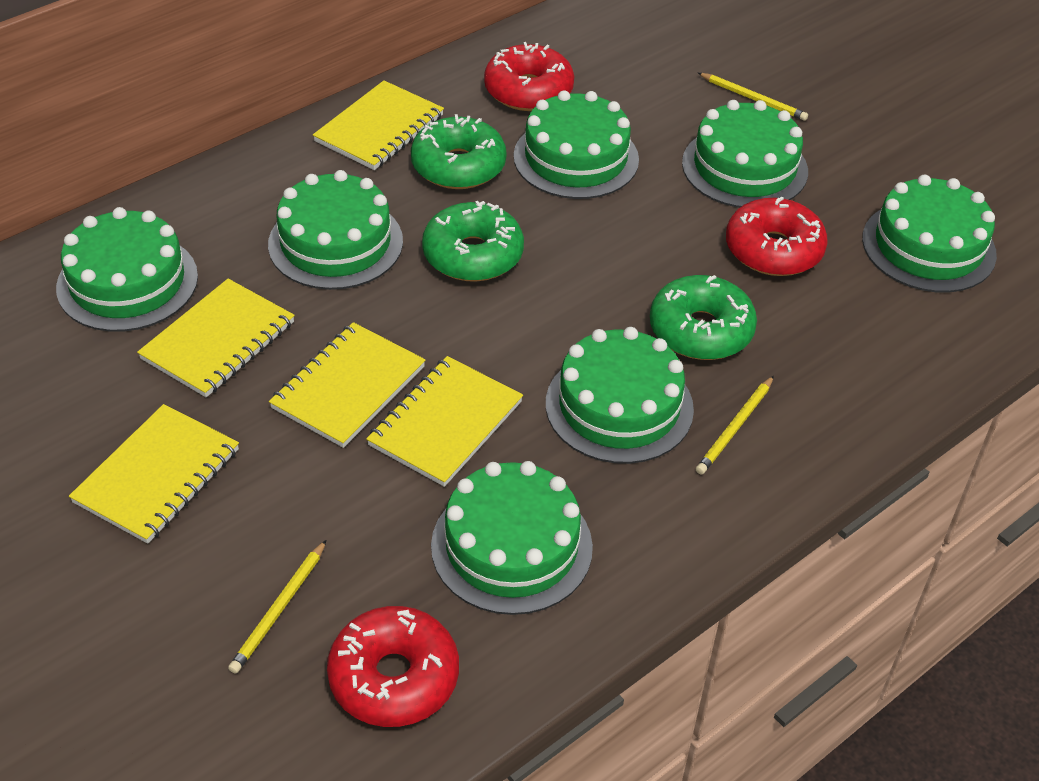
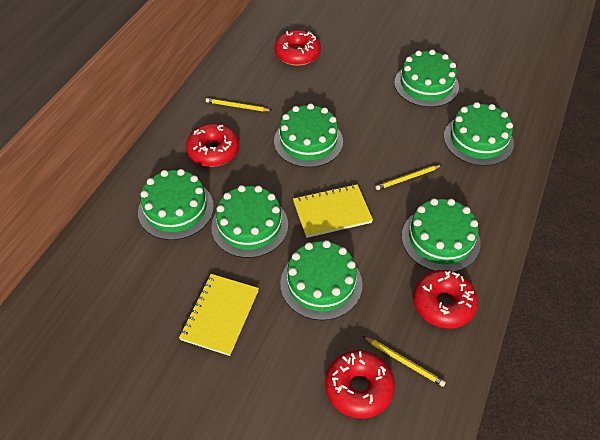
green donut: [411,114,507,189] [422,201,524,282] [650,275,757,360] = 3 -> none = 0
red donut: [327,606,459,727] [484,42,574,111] [726,197,828,276] = 3 -> [186,123,239,167] [274,30,321,66] [325,350,395,419] [413,270,478,329] = 4
yellow notebook: [69,404,239,544] [137,279,295,397] [269,322,426,448] [313,80,444,170] [366,356,523,487] = 5 -> [179,274,259,356] [293,184,373,238] = 2

